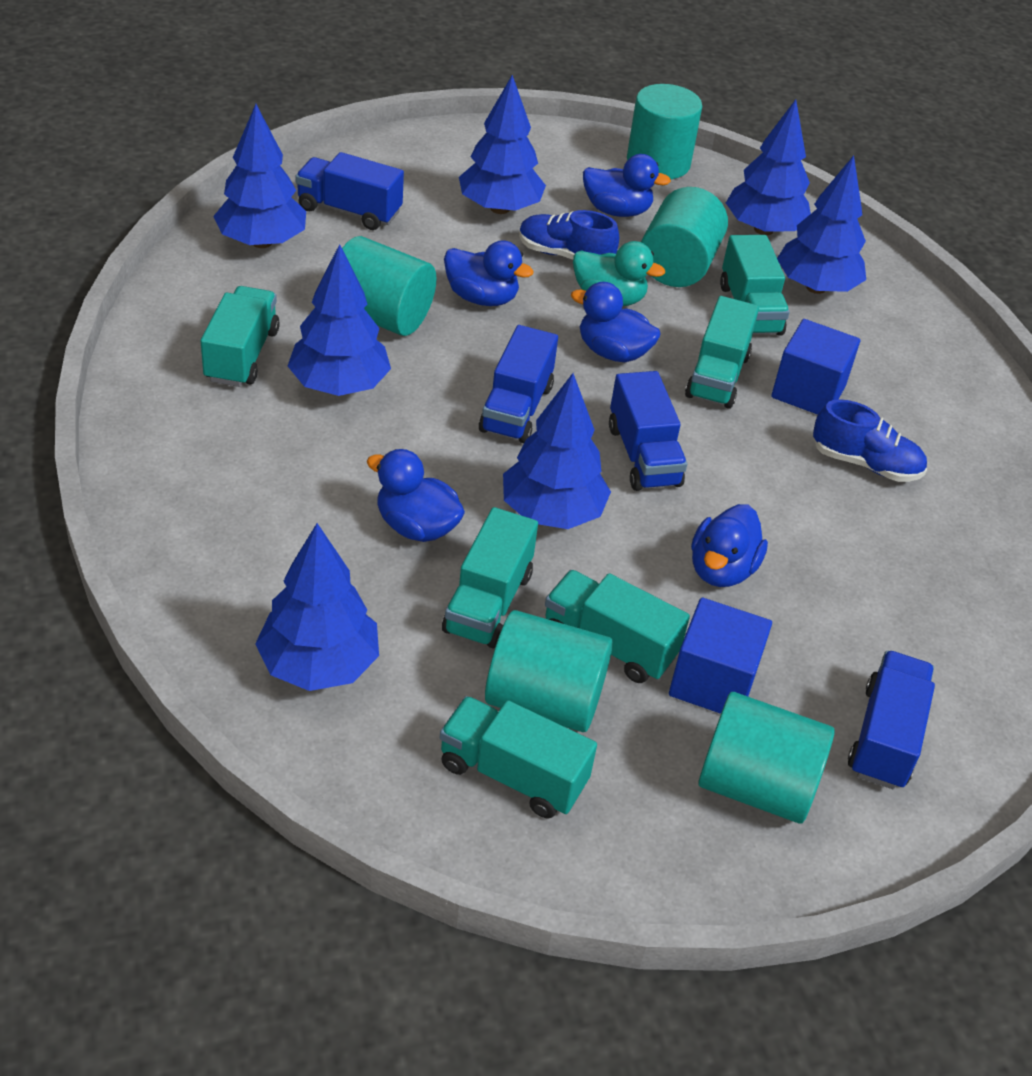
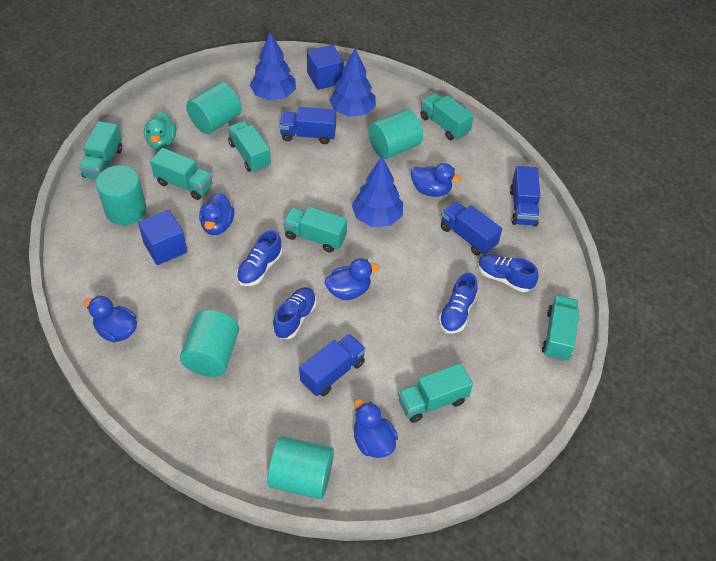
blue shoe: [519,210,619,260] [813,399,927,482] = 2 -> [236,230,282,286] [273,287,316,339] [439,273,478,334] [478,254,539,292] = 4
blue tree: [213,104,306,248] [255,523,379,691] [288,244,391,396] [459,75,546,214] [503,373,611,529] [726,99,811,235] [777,155,866,294] = 7 -> [250,32,296,100] [329,49,376,117] [352,157,403,227] = 3
turquoise truck: [201,286,280,387] [440,696,597,819] [442,507,538,648] [545,570,690,683] [685,296,759,409] [720,235,790,336] = 6 -> [79,121,122,179] [150,148,213,200] [228,121,271,172] [283,206,347,253] [398,363,473,423] [420,93,474,140] [542,295,579,361] = 7

